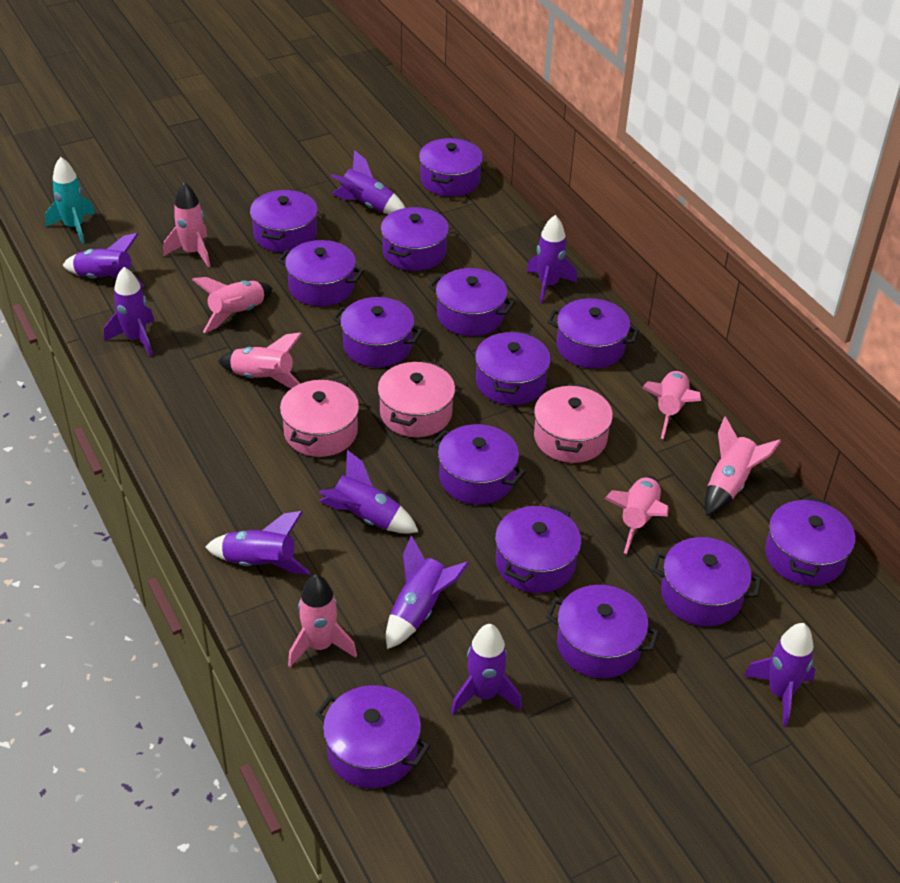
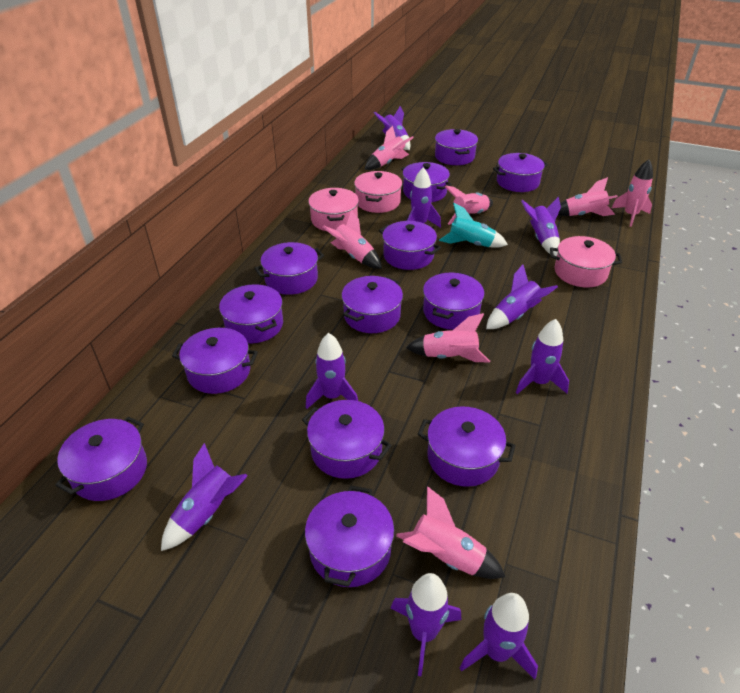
purple pot: [250,189,318,253] [278,240,364,306] [315,685,430,788] [333,297,423,367] [381,207,449,271] [419,138,483,197] [428,268,515,336] [432,424,526,505] [475,330,551,405] [495,504,581,593] [546,585,659,678] [548,298,639,369] [652,537,762,626] [765,497,855,586] = 14 -> [55,416,147,501] [172,328,258,394] [219,284,283,343] [254,242,324,295] [302,400,392,479] [305,486,394,587] [341,276,403,333] [379,221,441,270] [401,162,452,202] [418,406,516,487] [423,272,484,330] [435,129,478,165] [493,153,548,192] = 13

